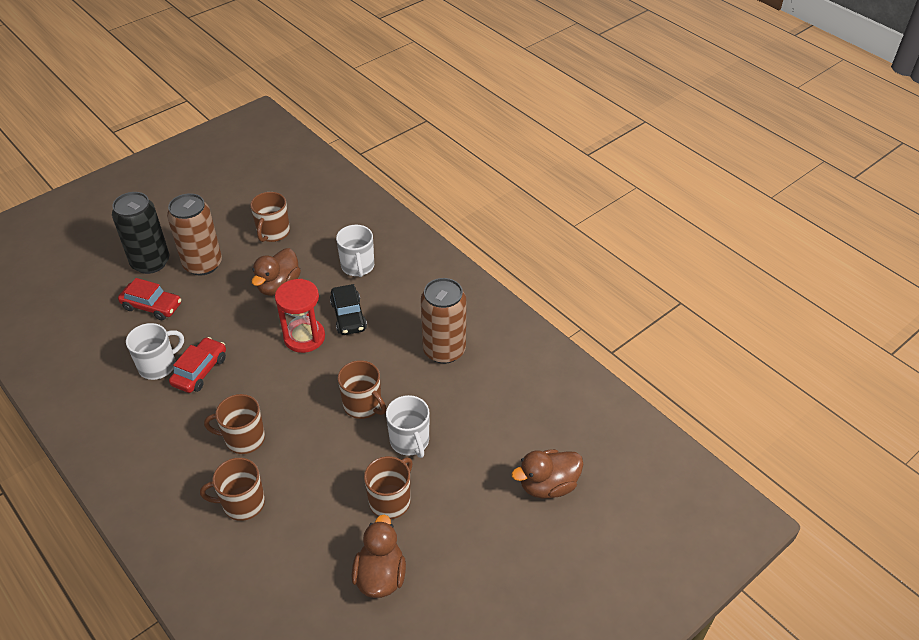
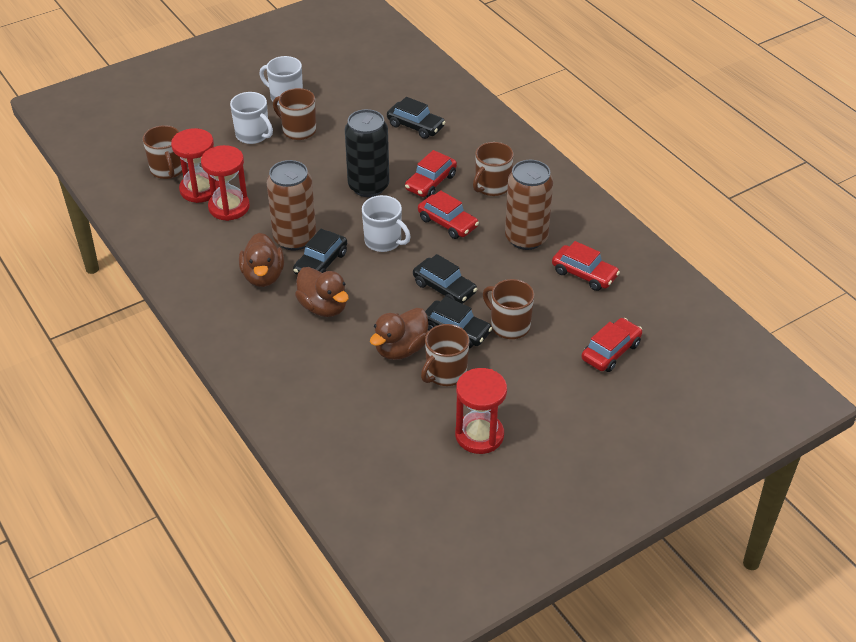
black car: [330,284,367,335] = 1 -> [293,229,347,275] [387,97,446,139] [413,254,477,304] [425,296,492,348] = 4
red car: [118,278,181,320] [169,337,226,393] = 2 -> [405,150,457,197] [418,190,479,239] [552,241,620,291] [581,318,642,372] = 4
red hourglass: [275,279,325,353] = 1 -> [171,128,220,203] [201,145,250,221] [455,368,507,454] = 3

